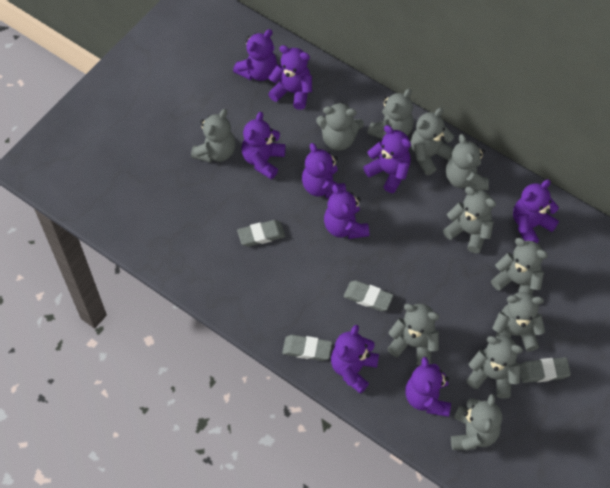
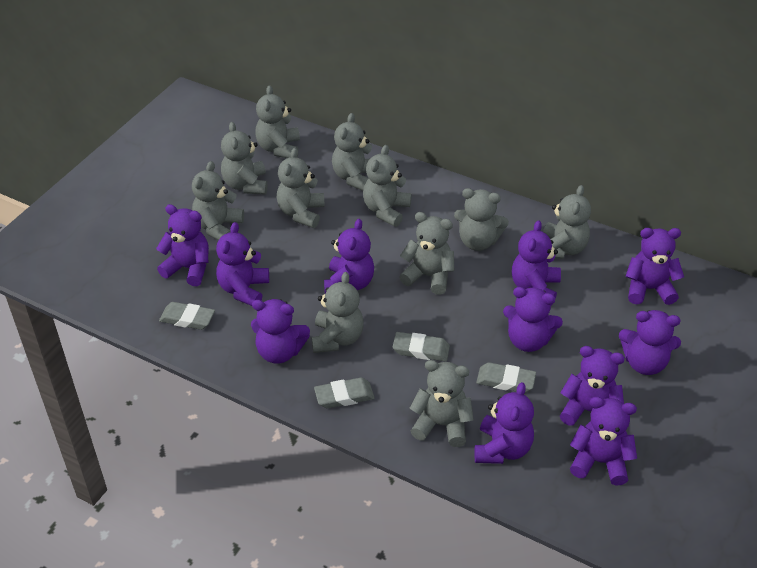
purple teddy bear: [233,29,277,81] [242,112,286,179] [268,45,312,110] [302,143,346,198] [324,184,369,239] [331,325,379,394] [363,125,411,193] [405,357,451,417] [513,180,559,243] = 9 -> [156,204,209,286] [216,222,269,306] [251,299,310,364] [324,219,374,293] [474,382,534,464] [503,287,563,352] [512,220,561,306] [560,346,625,426] [570,397,637,485] [619,310,681,375] [625,228,684,305] = 11

